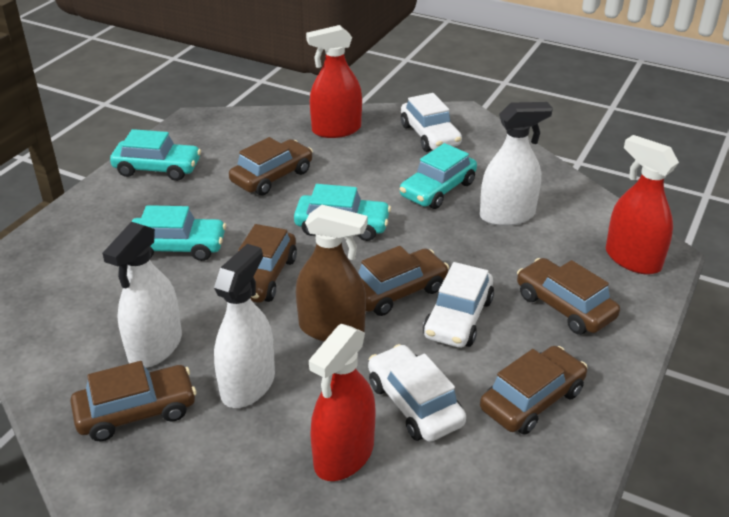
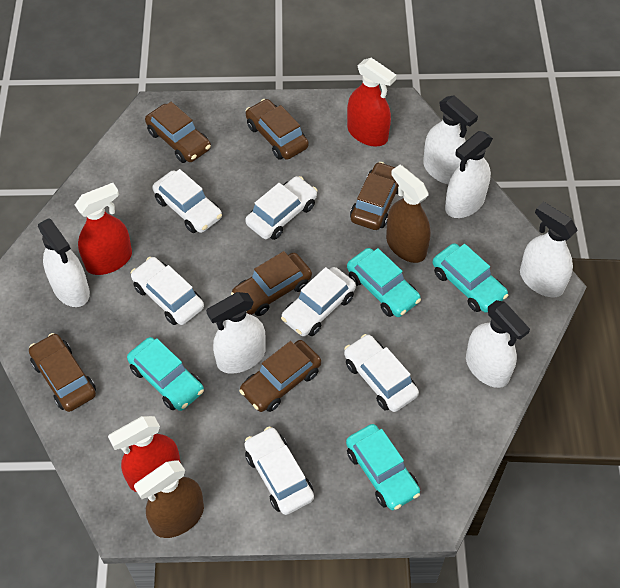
brown spray bottle: [296,205,368,342] = 1 -> [134,460,204,538] [386,165,431,263] = 2
white car: [368,344,466,442] [401,93,462,152] [423,262,494,348] = 3 -> [131,257,204,325] [152,169,222,233] [244,427,314,515] [245,176,317,240] [281,267,356,337] [344,334,419,412] = 6
white spray bottle: [102,222,182,368] [214,244,275,408] [480,102,553,226] = 3 -> [38,218,90,307] [206,292,266,374] [423,95,478,184] [445,131,493,218] [466,300,530,388] [520,202,578,297] = 6

